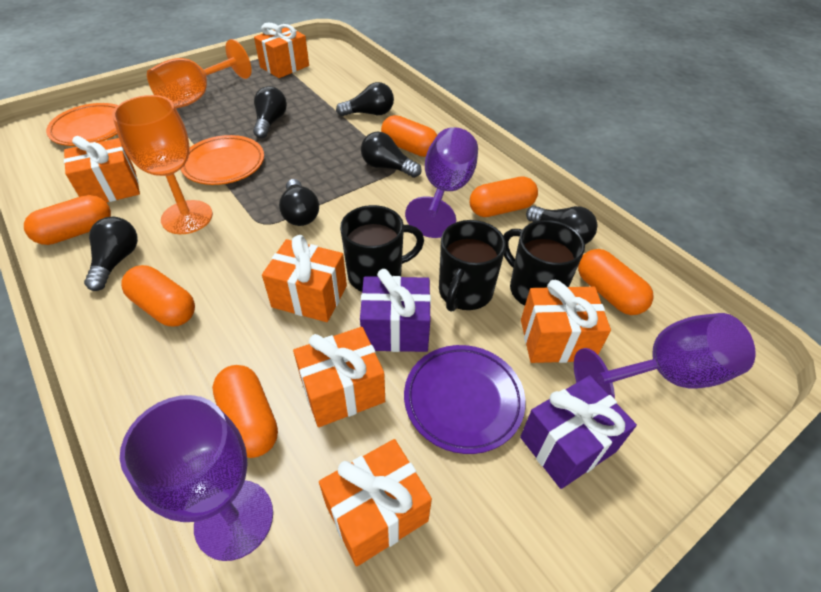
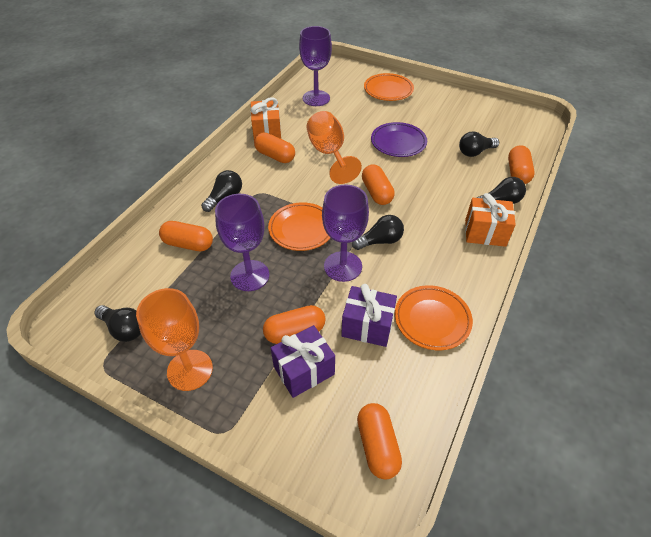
black light bulb: [84,217,138,291] [253,86,287,138] [279,179,319,226] [336,82,394,116] [361,132,422,178] [526,206,597,245] = 6 -> [94,305,141,342] [201,170,242,212] [352,215,404,250] [459,131,499,157] [477,177,526,204] = 5
black mug: [340,205,424,292] [439,220,506,312] [503,220,585,306] = 3 -> none = 0
orange gift: [64,136,140,203] [254,22,309,78] [262,235,347,322] [293,327,385,427] [319,439,432,567] [521,280,611,363] = 6 -> [251,97,281,140] [465,193,516,247] = 2
orange plate: [46,103,118,146] [180,135,264,185] = 2 -> [268,202,330,251] [364,73,414,101] [395,285,473,350] = 3

